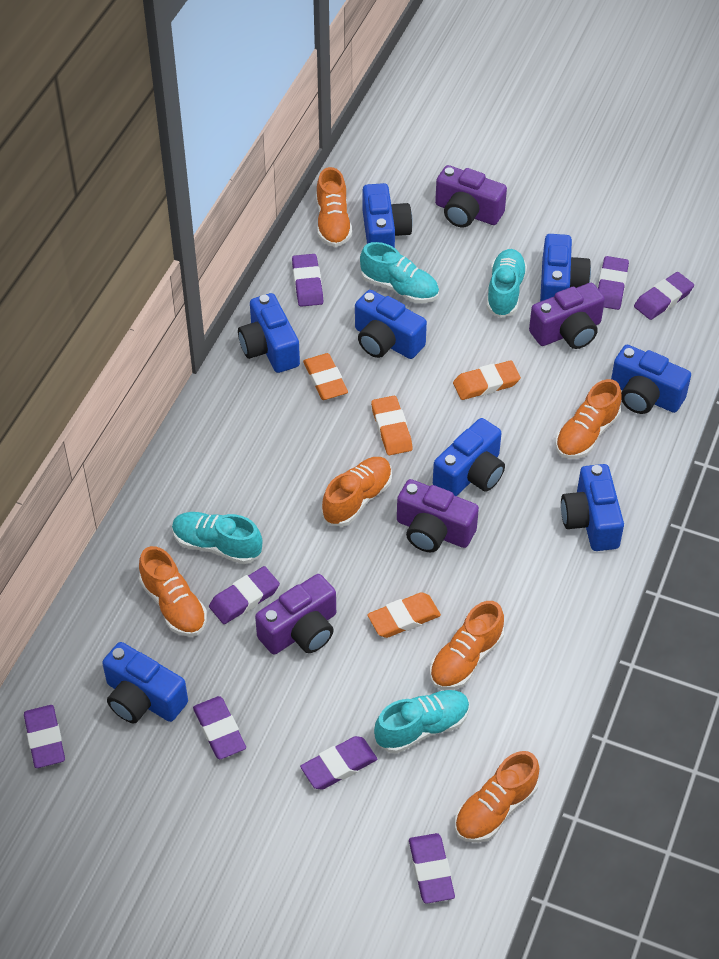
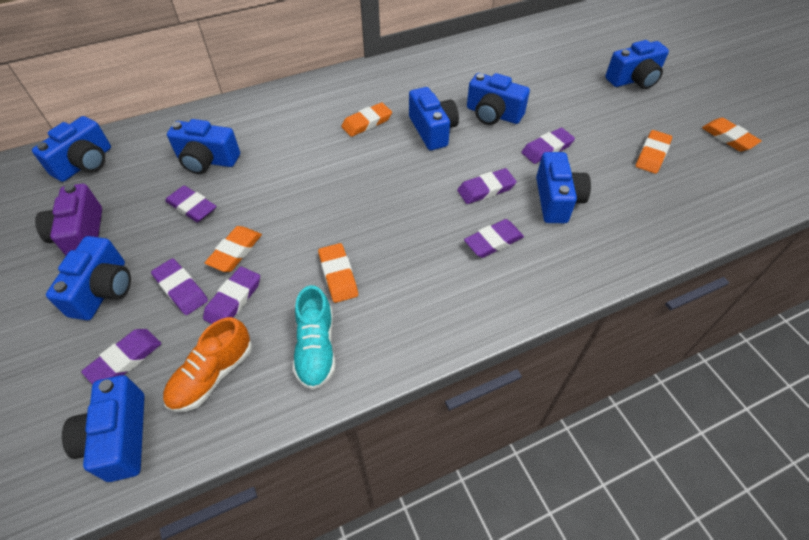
orange eraser: [303,353,348,400] [367,592,441,638] [371,396,413,455] [453,360,521,400] = 4 -> [205,226,262,272] [318,243,358,303] [341,102,392,137] [636,130,672,174] [702,118,761,152] = 5
orange shoe: [139,546,207,637] [316,167,352,247] [322,457,392,527] [430,601,504,690] [455,751,539,843] [555,379,621,459] = 6 -> [163,317,252,412] = 1
purple camera: [255,574,336,655] [397,479,479,552] [435,165,507,227] [529,283,605,349] = 4 -> [35,184,102,255] = 1
purple eraser: [24,705,65,768] [193,696,246,759] [209,566,280,624] [292,254,323,307] [300,736,377,790] [409,833,455,904] [598,256,629,310] [634,272,694,320] = 8 -> [81,329,161,385] [151,258,208,315] [165,185,217,223] [203,266,260,324] [457,168,517,204] [464,219,524,258] [521,128,575,164] = 7
turquoise shoe: [172,512,262,564] [360,242,439,303] [374,690,470,753] [486,249,527,318] = 4 -> [293,285,336,390] = 1

